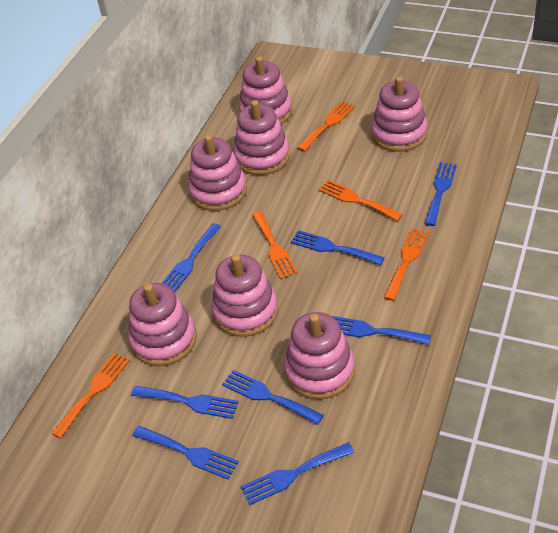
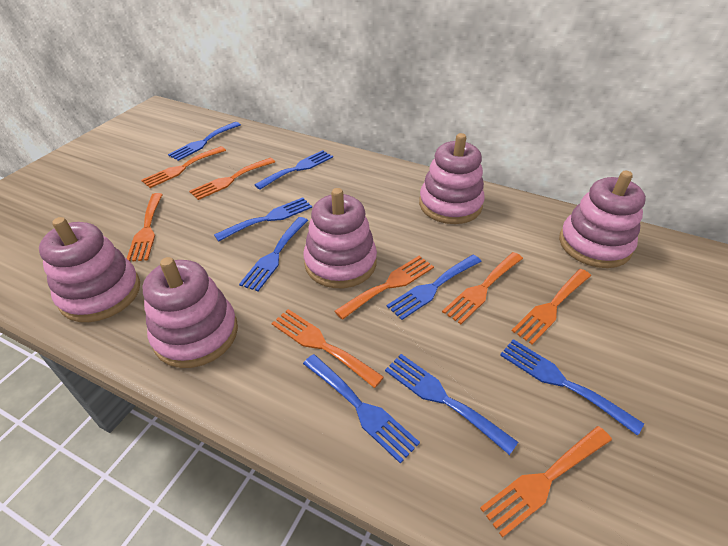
orange fork: [51,353,130,439] [252,211,298,279] [297,101,355,152] [319,180,403,221] [384,228,429,301] = 5 -> [126,193,163,261] [141,146,226,188] [189,158,275,200] [271,309,384,388] [335,256,434,320] [442,252,523,324] [480,426,612,538] [512,269,591,345] = 8
pink stacking toy: [128,283,197,366] [188,135,247,211] [212,254,278,337] [233,100,290,175] [239,56,292,124] [284,312,355,399] [371,76,428,152] = 7 -> [39,217,140,322] [143,257,238,368] [304,188,377,288] [419,133,485,224] [559,171,646,268] = 5

